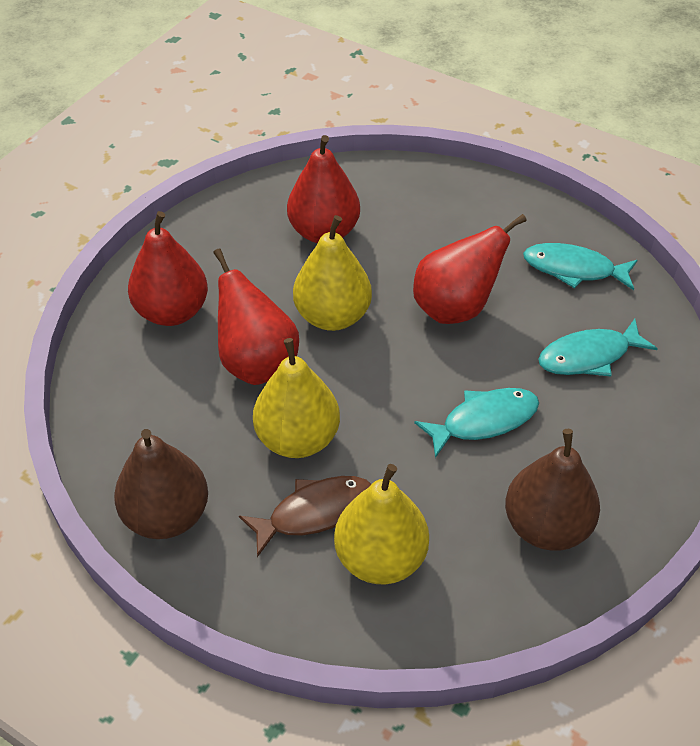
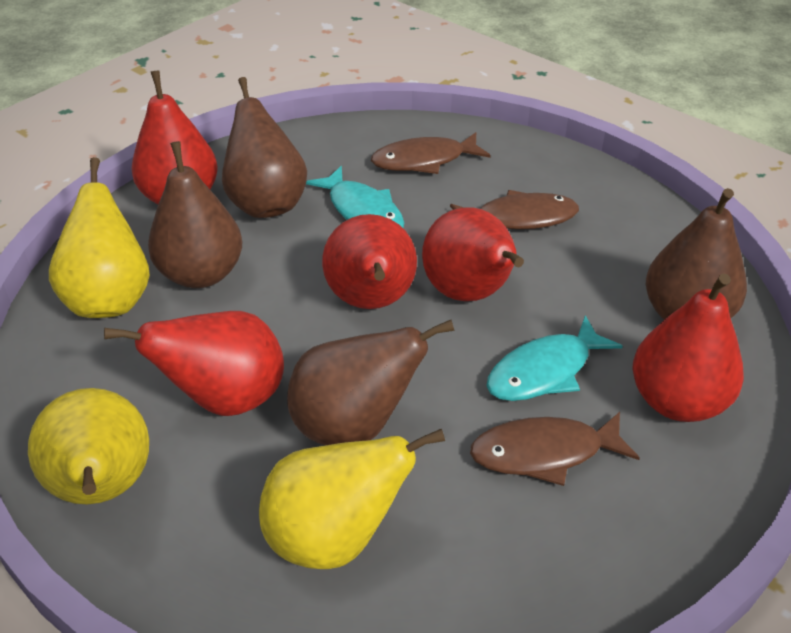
brown fish: [239,476,371,557] = 1 -> [371,132,491,174] [450,190,579,229] [470,412,640,486] = 3
brown pear: [114,429,208,539] [505,429,600,551] = 2 -> [148,141,242,288] [222,77,307,218] [287,320,455,445] [646,188,747,320] = 4
red pear: [128,211,208,326] [213,248,299,385] [287,135,360,243] [413,214,527,324] = 4 -> [104,311,284,416] [131,70,218,204] [322,214,417,309] [422,207,524,301] [632,274,744,422] = 5
turquoise fish: [414,388,539,458] [523,243,638,290] [538,319,658,377] = 3 -> [306,166,404,229] [486,315,623,401] = 2

